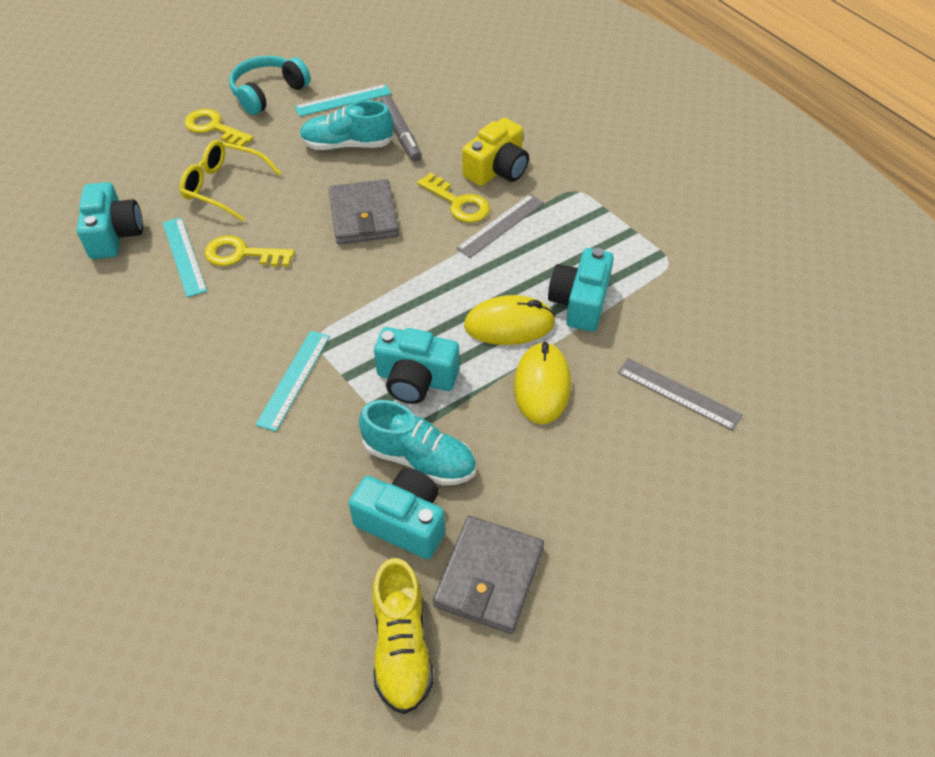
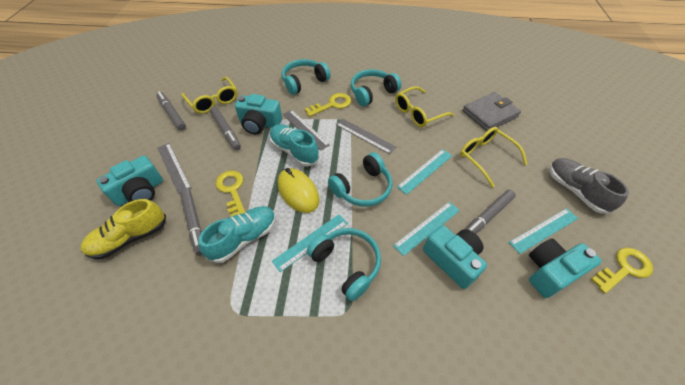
grey marker: [380,95,422,161] = 1 -> [156,92,186,131] [180,189,203,256] [210,107,241,150] [465,190,516,234] = 4
grey ruler: [456,194,544,258] [618,358,743,431] = 2 -> [157,143,191,194] [283,110,330,151] [336,119,396,154] = 3
grey shoe: none = 0 -> [550,158,629,214] = 1
grey wallet: [329,179,399,244] [433,516,544,634] = 2 -> [462,92,521,131] = 1
turquoise headphones: [229,56,311,115] = 1 -> [282,59,331,95] [307,228,381,301] [328,152,392,207] [351,69,401,106] = 4
turquoise ruler: [163,217,207,297] [255,331,330,432] [295,84,391,117] = 3 -> [272,214,348,272] [393,202,460,256] [397,149,452,195] [509,208,578,254] = 4
yellow camera: [462,118,529,186] = 1 -> none = 0
yellow glasses: [179,140,281,222] = 1 -> [181,77,237,114] [395,86,454,127] [460,127,527,188] = 3
yellow mouse: [464,295,556,345] [514,342,571,424] = 2 -> [278,168,319,213] = 1

